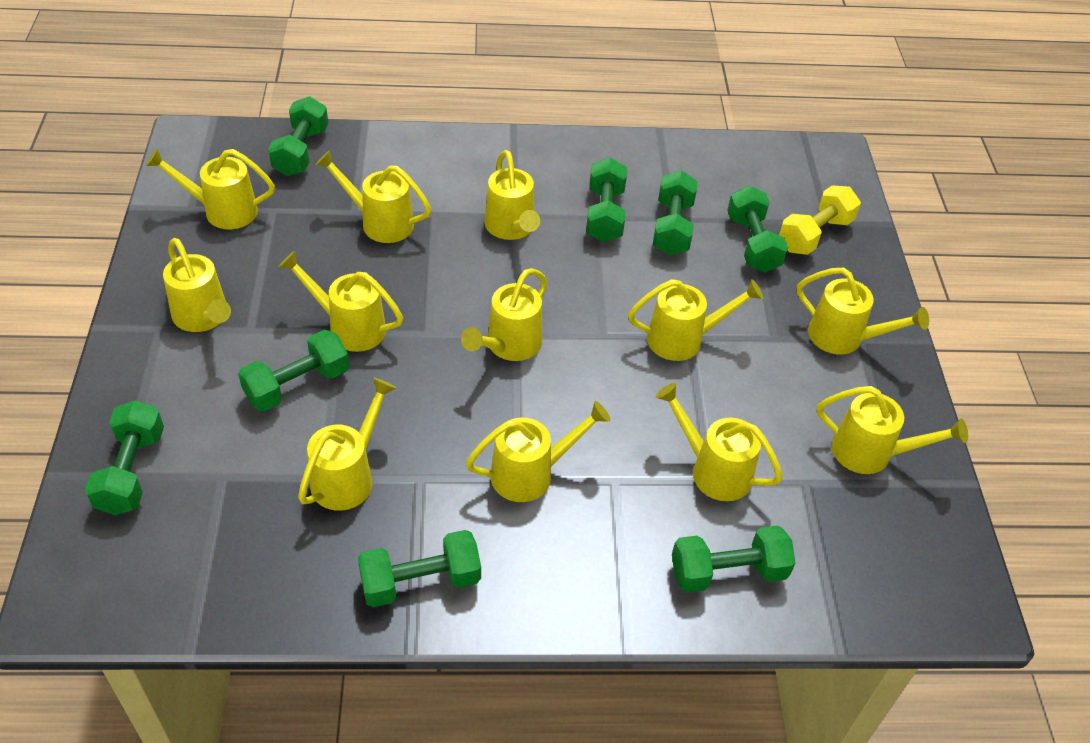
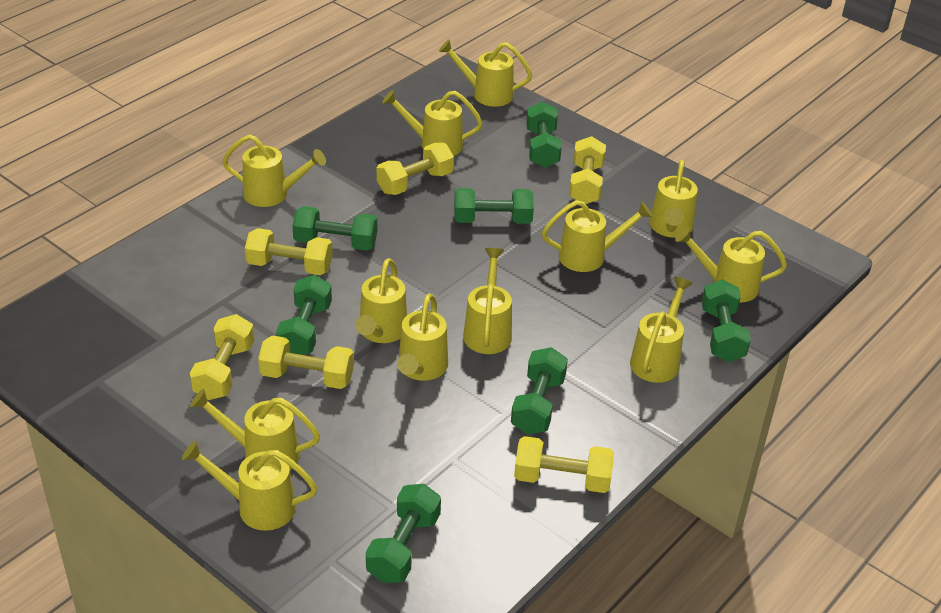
green dumbbell: [85,400,164,515] [238,330,349,412] [268,97,328,176] [358,530,481,607] [586,158,627,242] [653,170,698,255] [672,525,796,593] [727,186,788,273] = 8 -> [276,275,332,355] [292,206,377,251] [366,484,441,583] [454,188,534,224] [511,347,568,434] [526,102,562,168] [702,279,751,362] = 7
yellow dumbbell: [779,185,861,255] = 1 -> [190,314,254,400] [245,228,333,275] [258,336,354,389] [377,143,454,195] [514,436,614,493] [569,136,606,204] = 6

